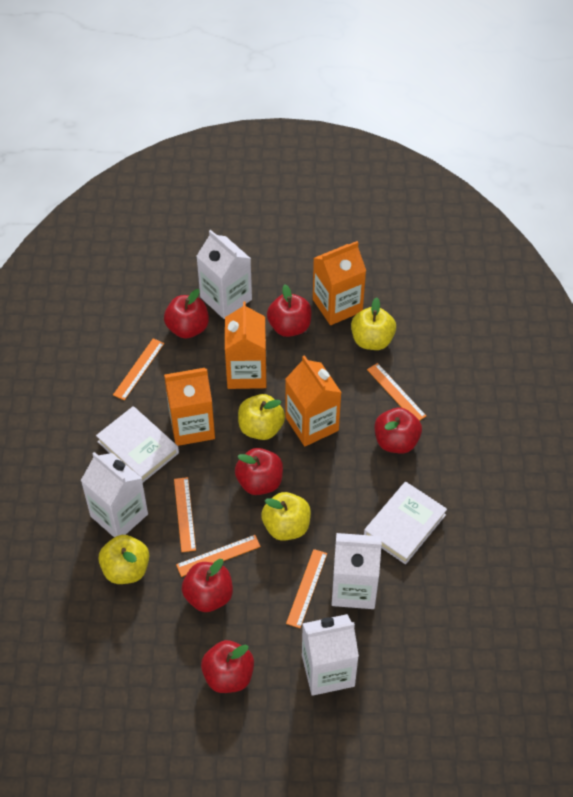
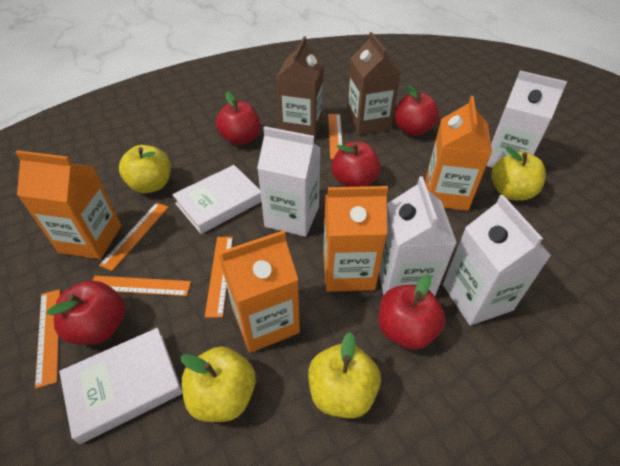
brown carton: none = 0 -> [276,36,324,140] [346,32,401,135] = 2
red apple: [164,289,209,339] [182,559,233,612] [201,640,254,693] [235,448,283,495] [267,284,311,337] [374,407,422,453] = 6 -> [47,281,125,345] [216,92,260,145] [331,142,381,187] [378,274,446,350] [395,84,439,136] = 5

